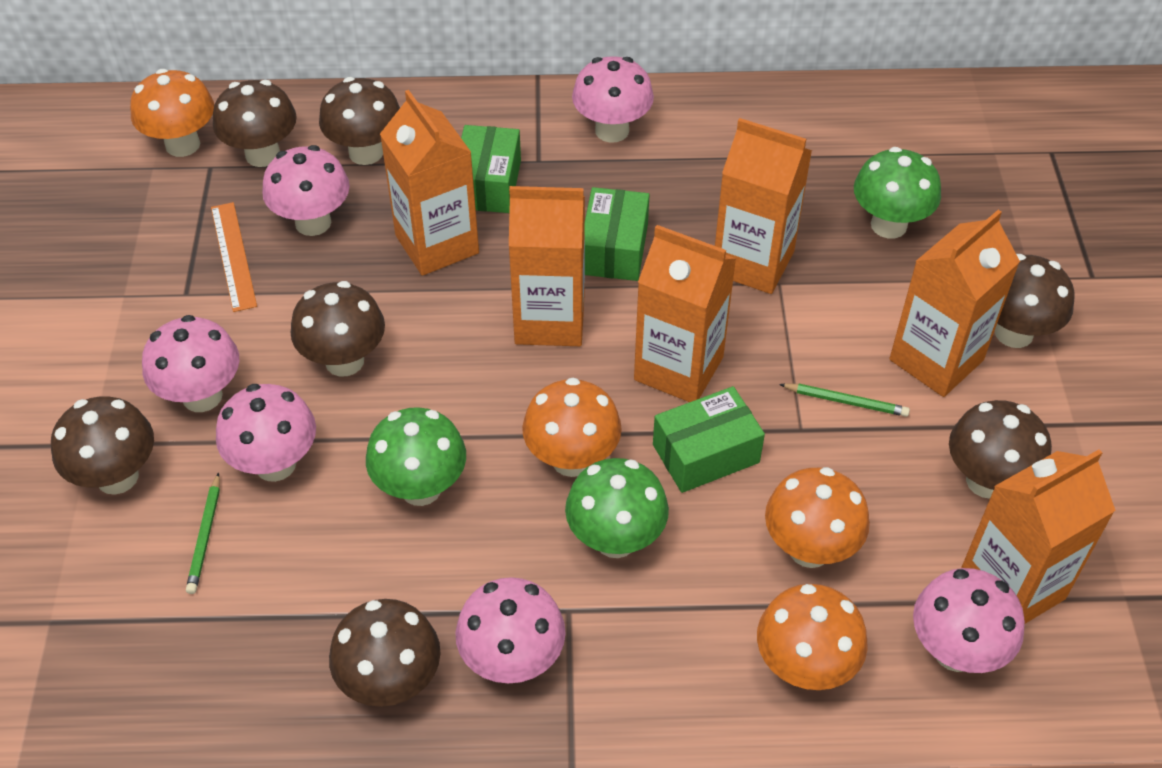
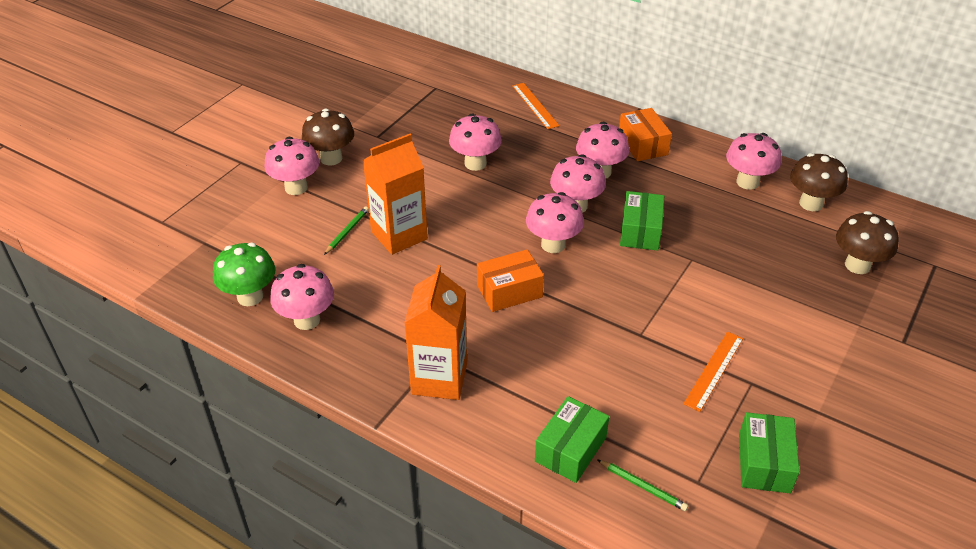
brown mushroom: [51,396,154,495] [213,80,297,167] [290,281,385,376] [319,77,400,165] [329,599,440,707] [949,400,1052,498] [995,254,1075,348] = 7 -> [302,109,354,166] [790,153,848,211] [836,211,899,274] = 3
green mushroom: [366,407,466,506] [565,458,669,558] [854,147,941,238] = 3 -> [213,243,275,306] = 1
orange box: none = 0 -> [477,249,544,312] [619,108,672,161] = 2
orange carton: [380,90,479,276] [509,186,585,346] [634,225,736,402] [715,118,812,294] [889,210,1020,397] [961,449,1116,624] = 6 -> [363,134,428,255] [404,265,467,400] = 2
orange mushroom: [130,69,214,157] [522,378,622,477] [757,584,868,690] [765,467,870,568] = 4 -> none = 0
orange ruler: [211,202,257,312] = 1 -> [512,83,560,129] [683,332,743,412] = 2
pink mushroom: [142,315,240,412] [216,384,316,482] [262,145,350,236] [455,577,566,684] [572,56,654,143] [913,568,1025,673] = 6 -> [265,137,319,195] [270,264,334,330] [449,114,502,171] [526,192,584,253] [550,154,606,213] [576,122,629,179] [726,133,781,190] = 7

